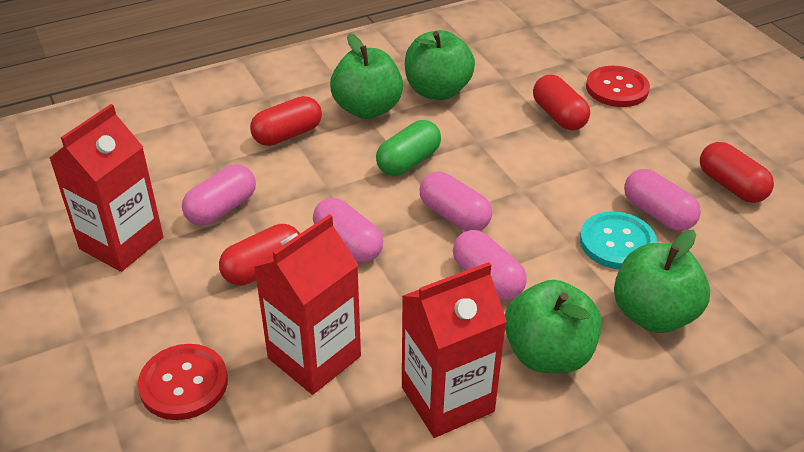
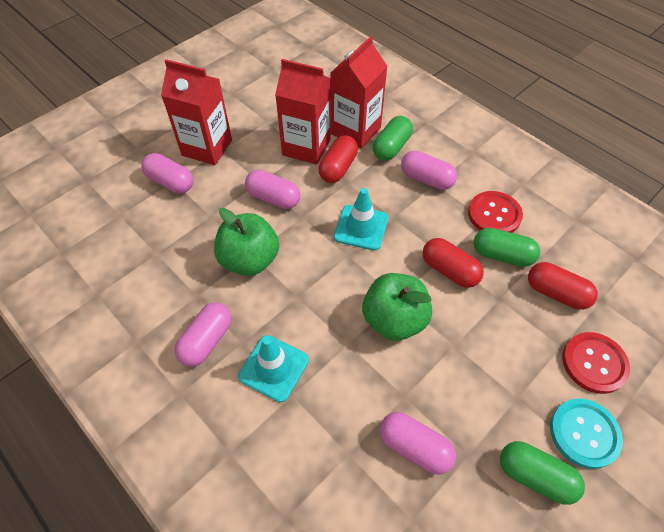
green apple: [330,33,403,119] [405,30,475,100] [505,280,602,373] [614,230,710,333] = 4 -> [214,208,279,276] [362,273,432,341] = 2
green capsule: [376,120,441,176] = 1 -> [373,116,413,161] [474,228,540,267] [500,441,585,505] = 3
red capsule: [219,224,300,285] [250,96,322,146] [533,75,590,130] [700,142,774,203] = 4 -> [318,135,358,183] [423,238,484,288] [528,262,598,310] = 3
turquoise traffic cone: none = 0 -> [238,335,309,402] [334,188,388,250] = 2

